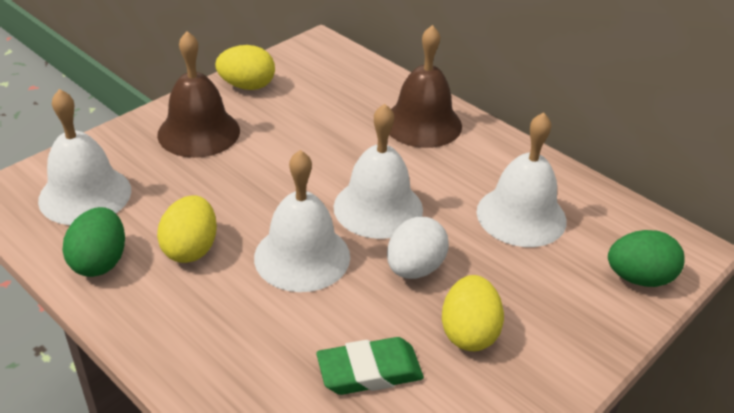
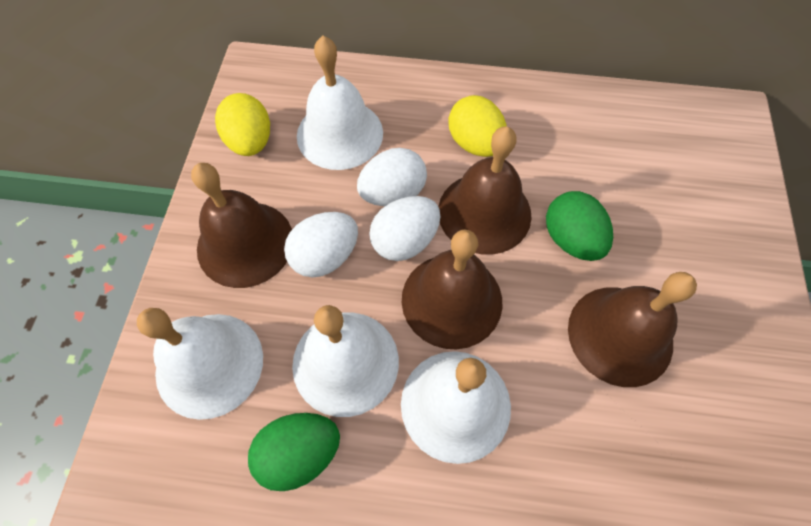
brown bell: [157,31,240,158] [389,25,462,148] = 2 -> [191,163,292,288] [402,229,502,350] [438,126,532,255] [568,272,697,387] = 4
green eraser: [316,337,424,395] = 1 -> none = 0
white egg: [387,217,449,279] = 1 -> [284,212,358,277] [357,148,427,206] [369,196,440,261] = 3
yellow egg: [157,195,217,263] [215,45,275,90] [442,275,504,351] = 3 -> [215,93,270,156] [448,95,507,157] = 2

